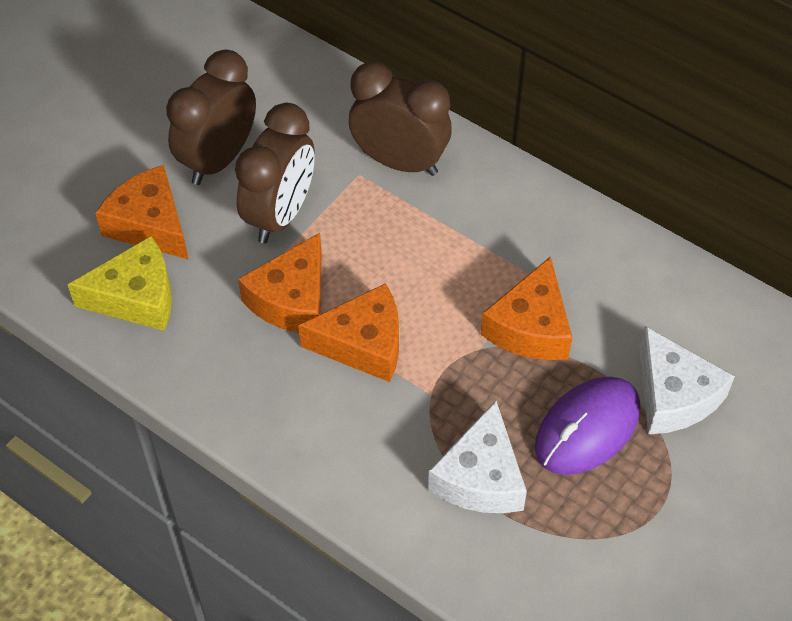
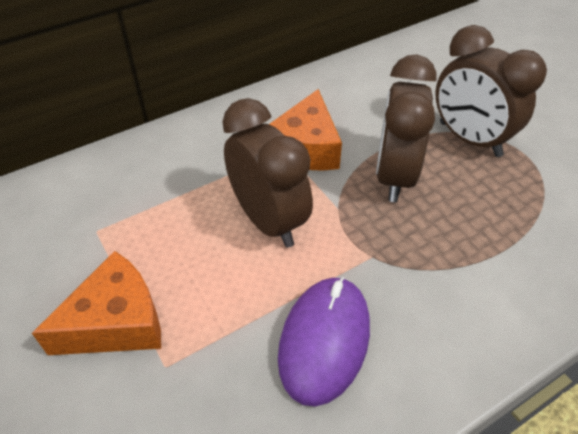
orange cheese: [95,165,189,260] [238,233,322,333] [298,283,399,382] [481,256,572,360] = 4 -> [32,251,161,355] [269,89,342,171] = 2
white cheese: [428,400,527,513] [639,326,735,434] = 2 -> none = 0
yellow cheese: [67,236,172,331] = 1 -> none = 0

